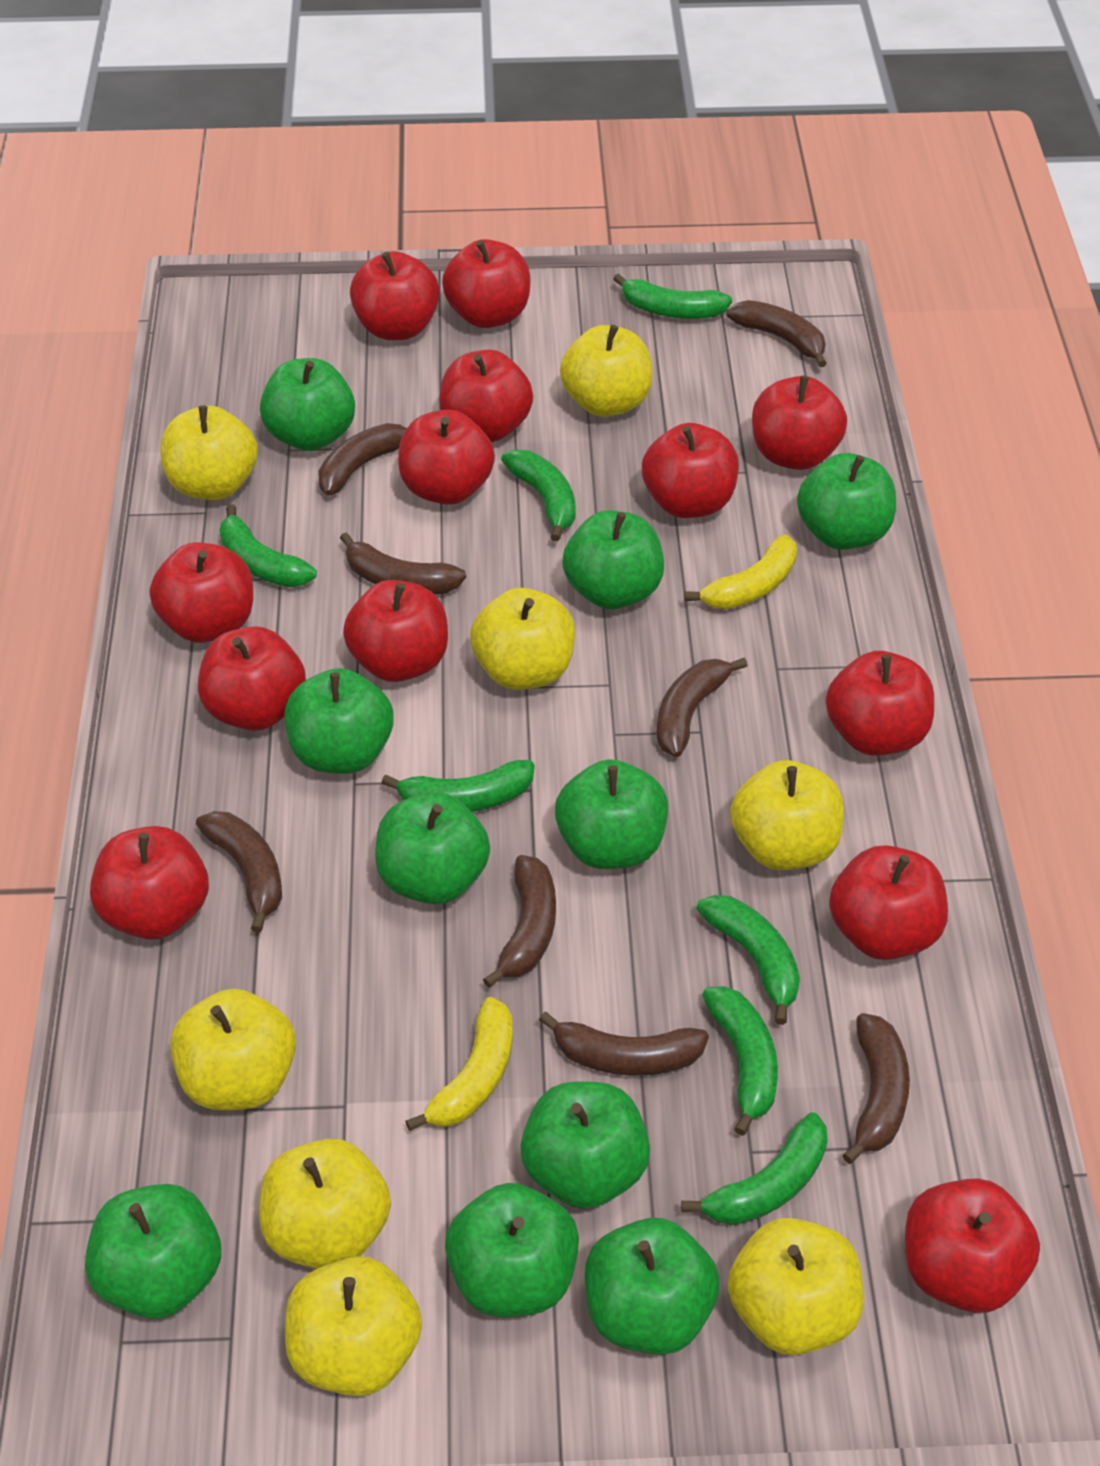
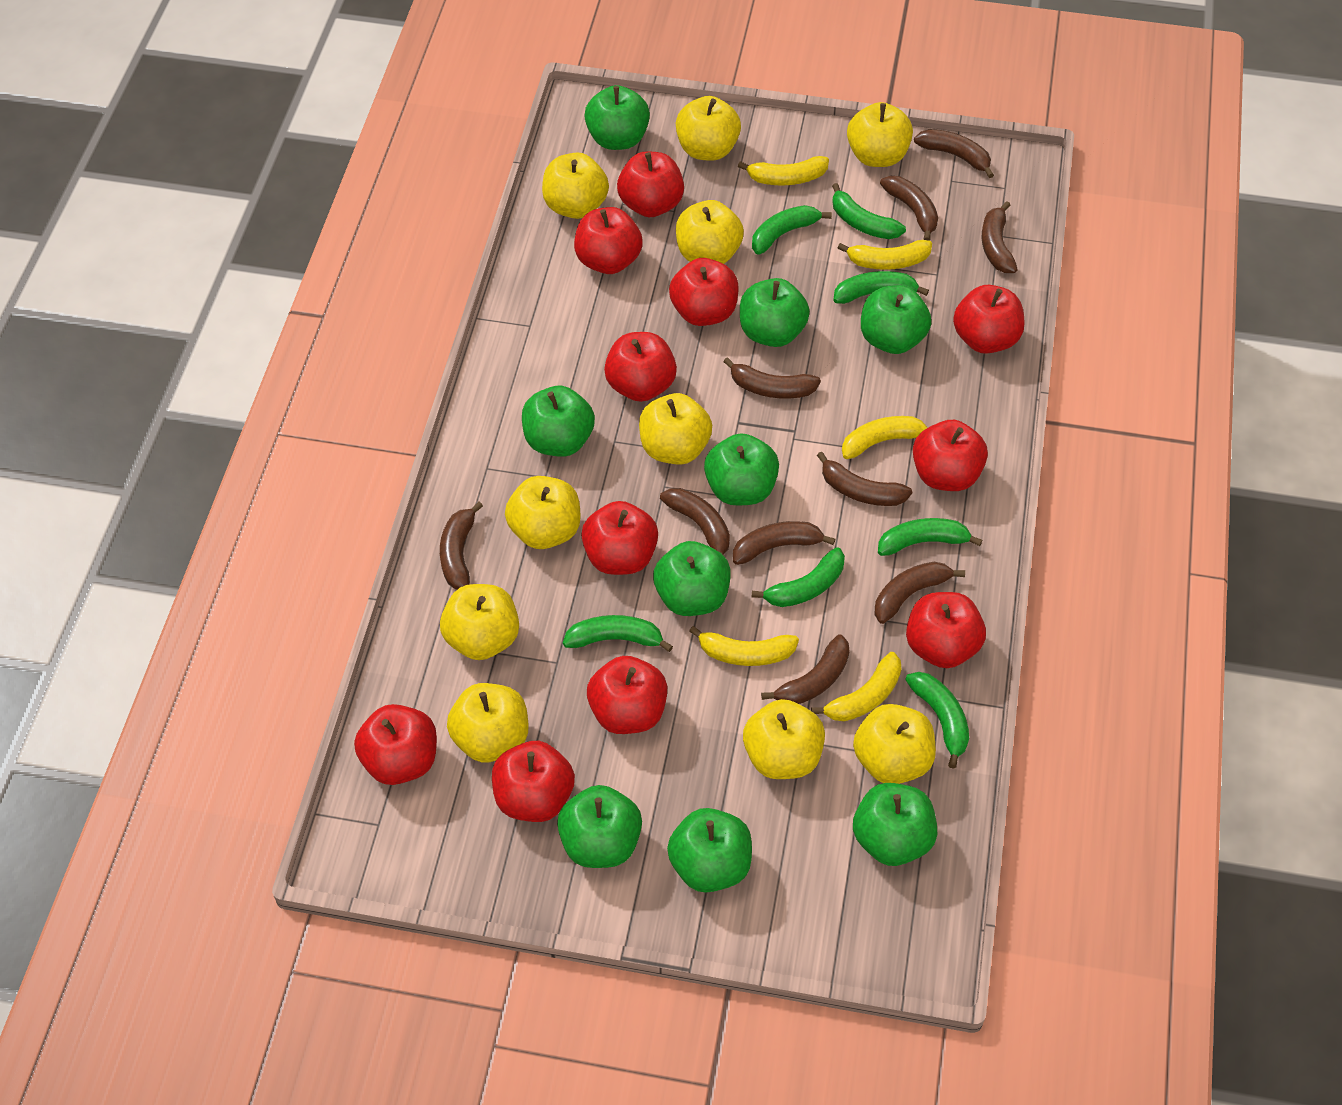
brown banana: [196,811,282,933] [318,423,407,496] [340,533,466,594] [483,855,556,988] [539,1012,709,1076] [657,658,748,757] [726,300,827,367] [843,1013,910,1164] = 8 -> [440,501,483,590] [660,488,730,556] [723,357,821,399] [733,521,835,565] [761,634,850,704] [817,452,912,506] [875,562,965,624] [880,176,938,241] [914,129,994,178] [981,201,1018,273] = 10
green apple: [85,1184,221,1319] [260,358,355,451] [285,668,393,774] [375,792,490,904] [445,1183,579,1317] [520,1081,650,1209] [555,759,668,869] [562,510,664,609] [585,1218,720,1355] [797,453,896,550] = 10 -> [522,386,595,457] [557,785,642,868] [584,85,650,150] [653,541,731,616] [667,808,752,892] [704,433,779,505] [740,278,810,347] [853,783,937,866] [861,285,931,354] = 9
red apple: [90,826,209,940] [150,542,253,643] [198,626,306,731] [343,580,448,682] [350,251,440,340] [398,409,495,505] [439,350,533,442] [442,239,531,328] [642,423,739,518] [752,375,847,470] [826,651,934,756] [829,845,948,960] [905,1178,1040,1313] = 13 -> [354,704,437,785] [492,741,575,822] [574,207,643,274] [581,501,658,575] [587,656,667,734] [604,332,677,402] [617,152,684,217] [669,258,739,326] [906,592,986,668] [913,420,988,491] [953,285,1024,354] = 11
yellow apple: [161,405,258,500] [170,989,296,1110] [259,1139,391,1269] [285,1256,422,1397] [470,588,575,690] [560,325,653,417] [728,1218,864,1355] [730,760,844,870] = 8 -> [440,584,519,660] [447,683,528,763] [505,476,580,549] [542,152,609,219] [639,393,712,465] [676,96,741,161] [676,200,744,264] [743,699,825,779] [847,102,913,167] [853,704,936,784] = 10
yellow banana: [405,997,513,1131] [684,535,797,609] = 2 -> [689,626,799,666] [738,156,829,186] [811,652,901,721] [838,240,932,270] [842,416,928,459] = 5

